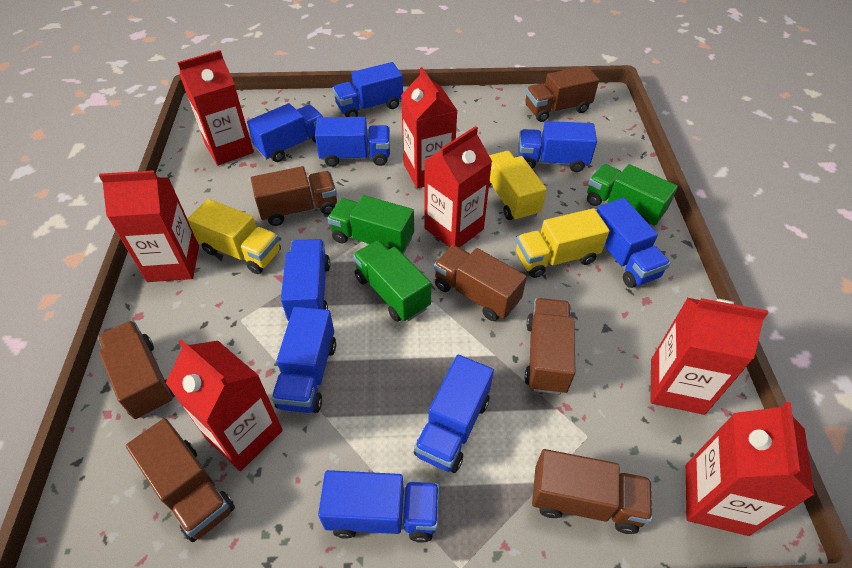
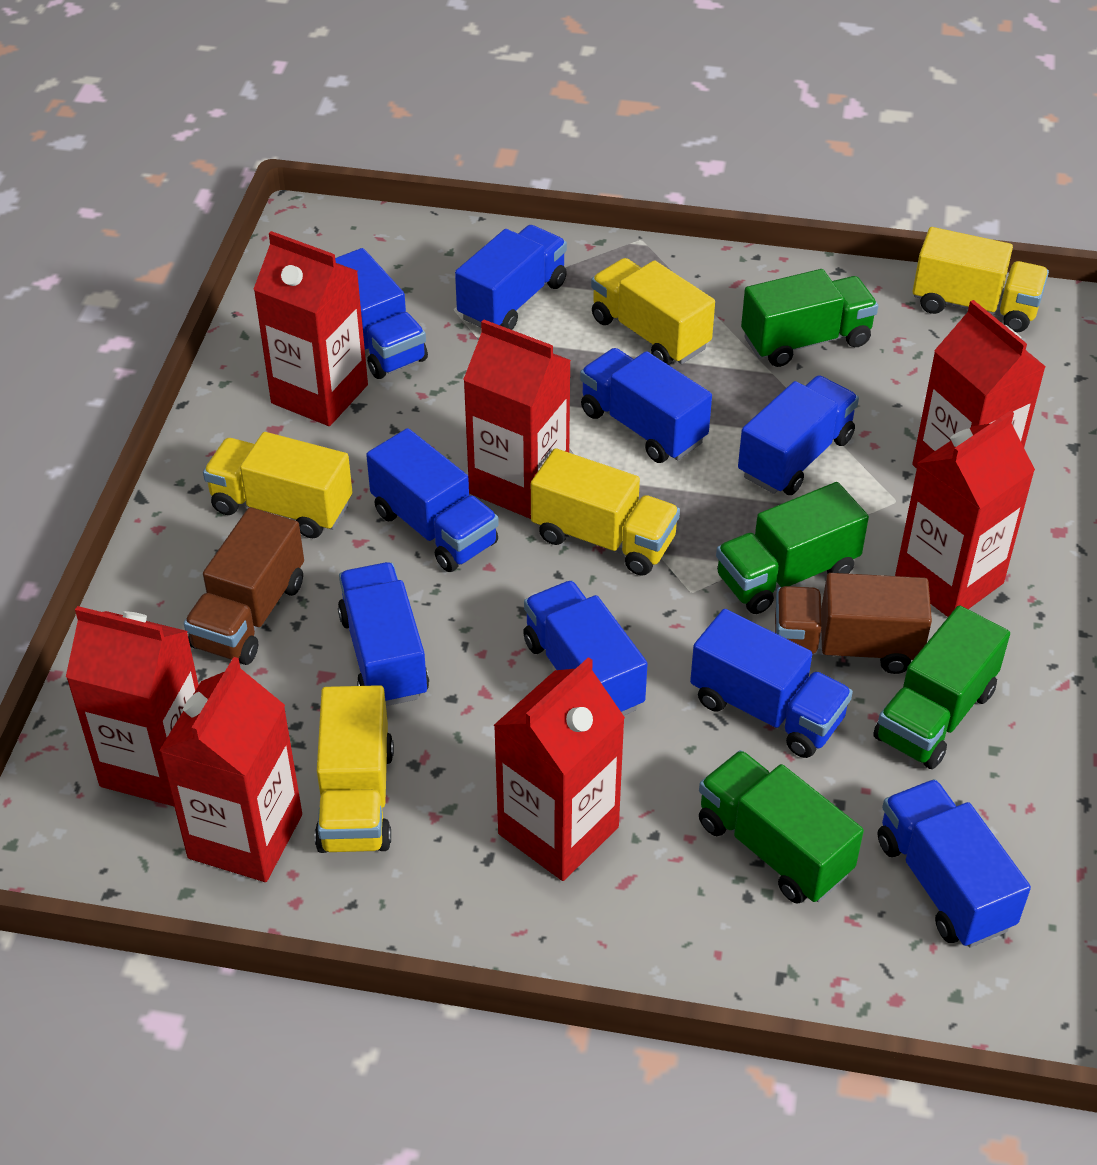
brown truck: [98,320,175,419] [126,418,235,542] [251,166,337,226] [434,245,527,321] [525,66,599,122] [525,298,576,394] [532,449,652,534] = 7 -> [184,507,304,665] [775,573,932,674] = 2
green truck: [327,195,414,254] [353,240,431,322] [587,164,678,227] = 3 -> [699,750,864,904] [716,482,869,614] [741,269,878,367] [873,605,1010,769] = 4
yellow truck: [187,199,281,274] [489,151,547,222] [516,208,610,278] = 3 -> [203,432,352,538] [315,685,394,853] [531,448,680,576] [591,258,715,365] [913,227,1049,332] = 5

